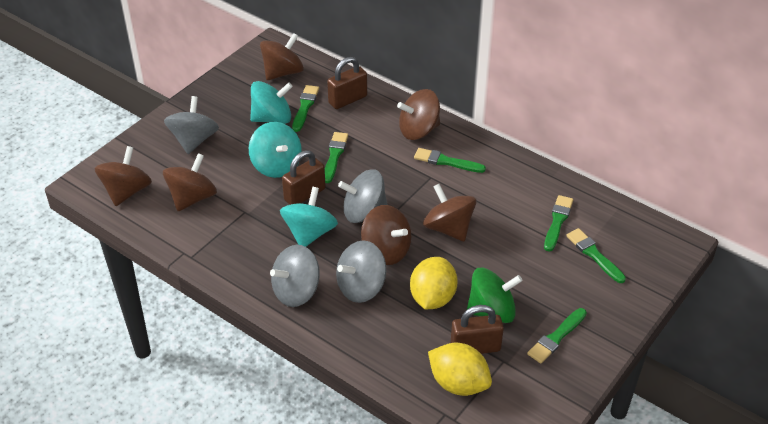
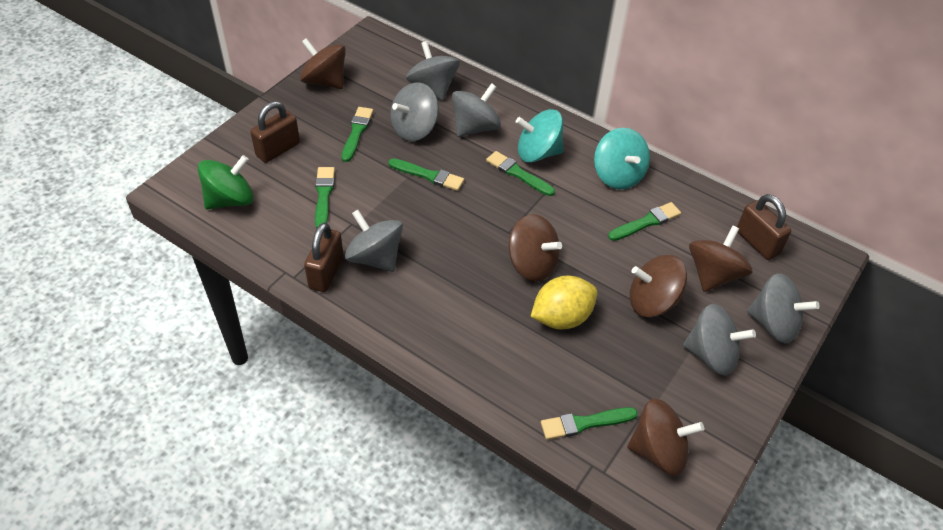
brown spinning top: [94,146,152,206] [163,153,217,211] [260,33,304,80] [361,205,411,265] [397,89,440,140] [423,184,476,241] = 6 -> [300,38,346,89] [509,214,562,281] [627,398,704,476] [630,255,687,317] [689,225,753,292] = 5
grey spinning top: [164,96,219,154] [270,245,320,307] [336,240,386,303] [338,169,388,223] = 4 -> [345,210,403,272] [390,82,439,141] [406,41,460,101] [452,83,501,137] [683,304,756,376] [747,273,819,343] = 6
turquoise spinning top: [249,122,302,178] [250,81,293,124] [280,187,338,247] = 3 -> [516,109,564,163] [594,128,650,190] = 2
yellow lemon: [410,257,458,309] [428,343,492,396] = 2 -> [531,276,598,329] = 1

